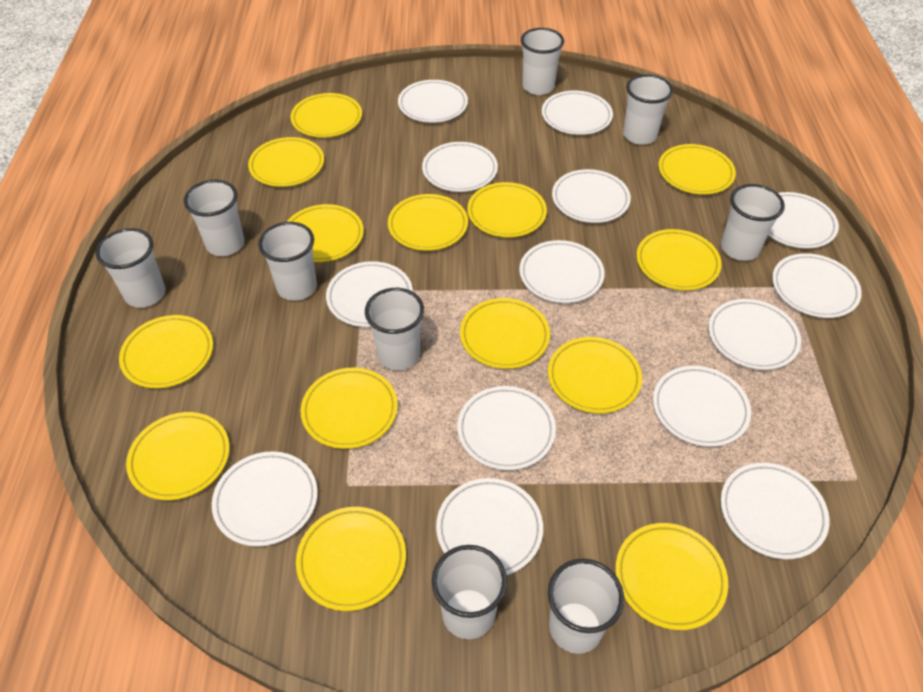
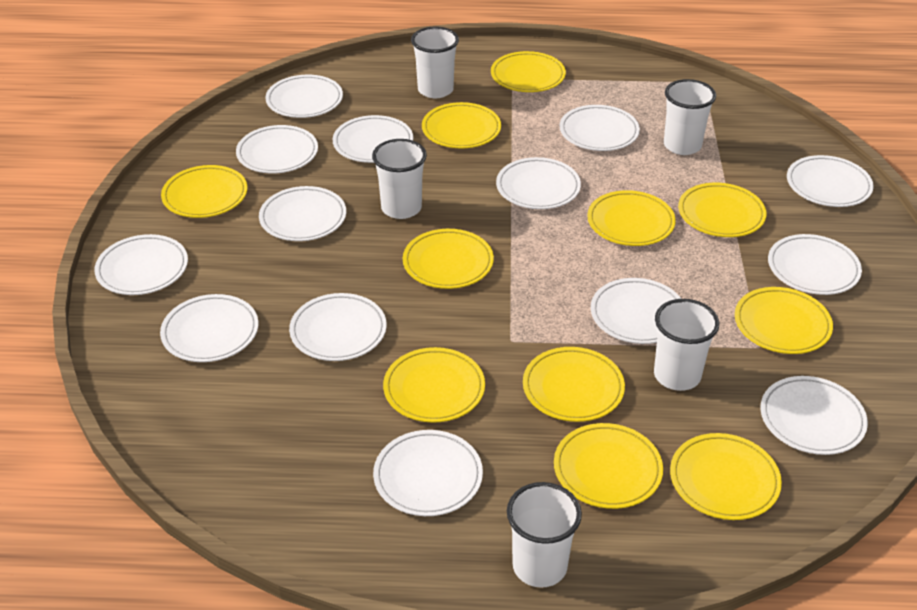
white cup: [96,228,165,308] [184,180,244,256] [258,222,317,301] [365,288,424,370] [432,545,507,639] [521,28,564,95] [548,559,624,654] [623,74,673,145] [721,184,785,261] = 9 -> [372,139,427,219] [411,27,459,98] [507,482,582,588] [654,299,719,391] [664,79,716,155] = 5
yellow plate: [119,315,213,388] [126,412,230,500] [248,137,324,187] [287,204,364,262] [291,93,362,138] [296,507,406,611] [300,368,398,449] [388,194,468,251] [460,298,550,369] [467,182,547,238] [548,337,642,414] [615,523,728,630] [636,229,722,291] [658,144,736,195] = 14 -> [161,165,247,218] [383,347,485,423] [403,229,494,289] [422,102,501,148] [491,51,566,92] [523,347,625,422] [554,423,663,509] [587,190,676,246] [670,433,782,520] [678,183,766,237] [735,287,833,354] = 11

